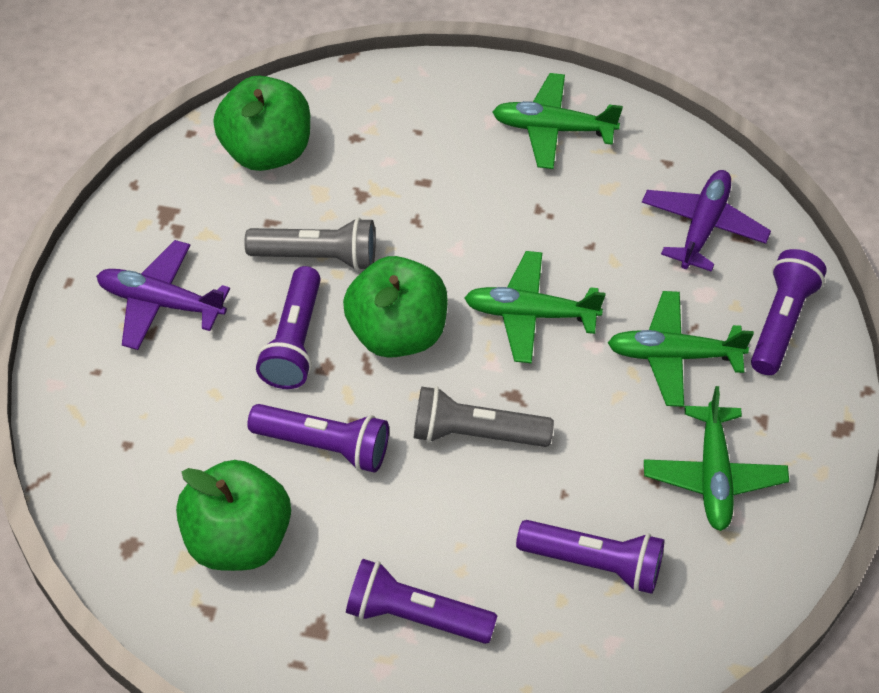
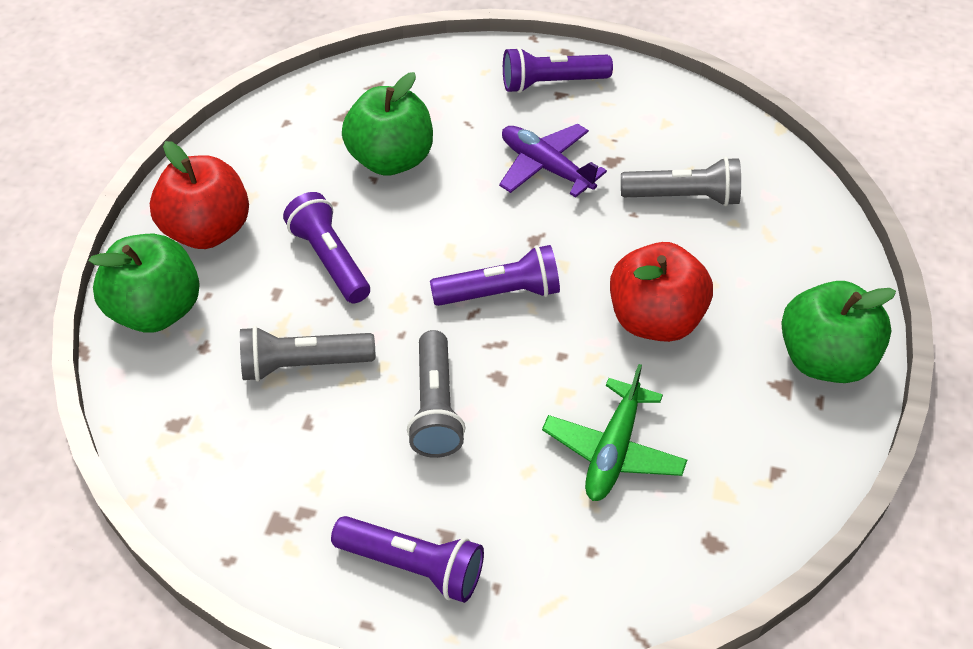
green plane: [464,251,606,363] [492,73,623,169] [608,291,754,407] [644,386,789,531] = 4 -> [542,364,687,501] = 1
grey flashlight: [244,217,375,271] [414,386,554,447] = 2 -> [240,326,375,382] [407,330,465,458] [621,157,741,206] = 3
purple flashlight: [247,404,389,472] [256,266,321,389] [346,559,497,644] [516,520,664,594] [751,249,827,375] = 5 -> [283,192,370,303] [331,516,484,603] [430,245,560,306] [503,47,613,93] = 4
purple plane: [96,240,230,350] [642,170,771,272] = 2 -> [499,124,607,197] = 1
red apple: none = 0 -> [150,141,249,249] [610,242,713,342] = 2

